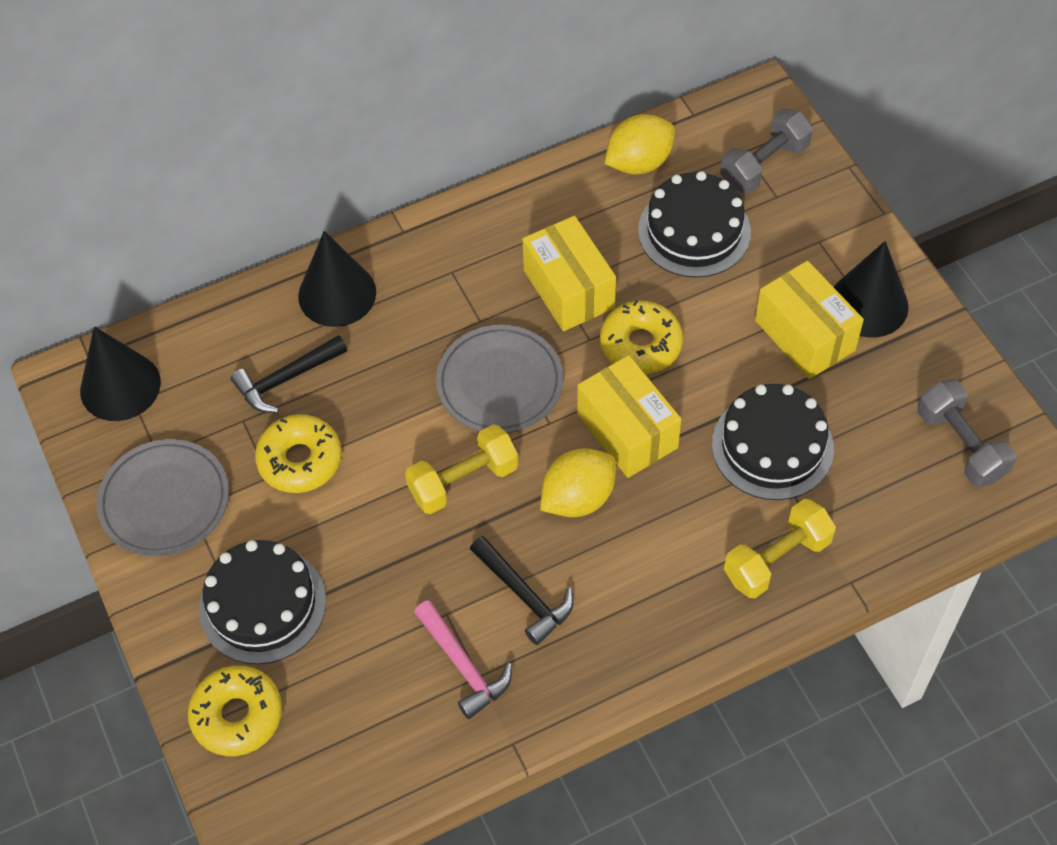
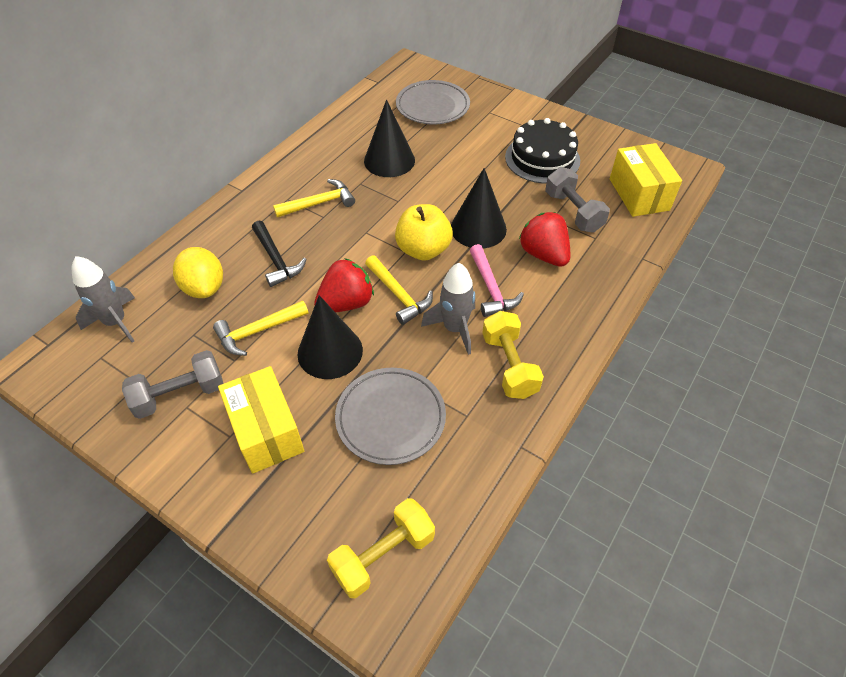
black cake: [199,540,326,664] [638,171,751,278] [712,384,834,500] = 3 -> [505,118,580,184] = 1
black hammer: [231,335,347,413] [470,536,574,645] = 2 -> [252,221,307,287] = 1
grey rocket: none = 0 -> [72,256,135,343] [421,263,475,355] = 2
red strawberry: none = 0 -> [314,258,374,312] [519,212,570,267] = 2
yellow apple: none = 0 -> [395,204,453,261] = 1
yellow box: [522,216,616,331] [577,355,681,478] [755,261,864,379] = 3 -> [218,366,304,474] [610,143,682,217] = 2
yellow donut: [188,666,282,756] [255,414,342,493] [600,300,683,374] = 3 -> none = 0
yellow hammer: none = 0 -> [213,300,308,356] [273,179,355,217] [365,255,433,325] = 3
yellow lemon: [540,449,616,517] [605,114,675,175] = 2 -> [173,247,223,298] = 1

